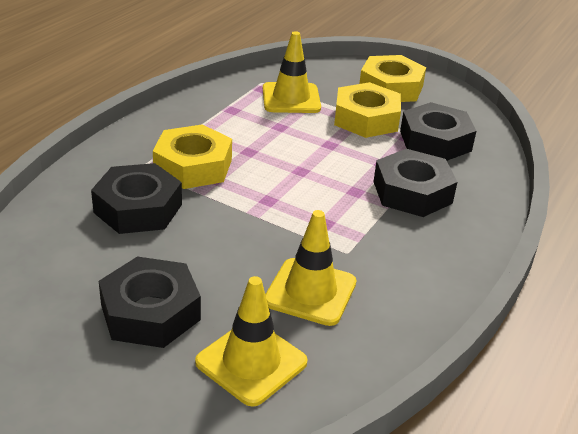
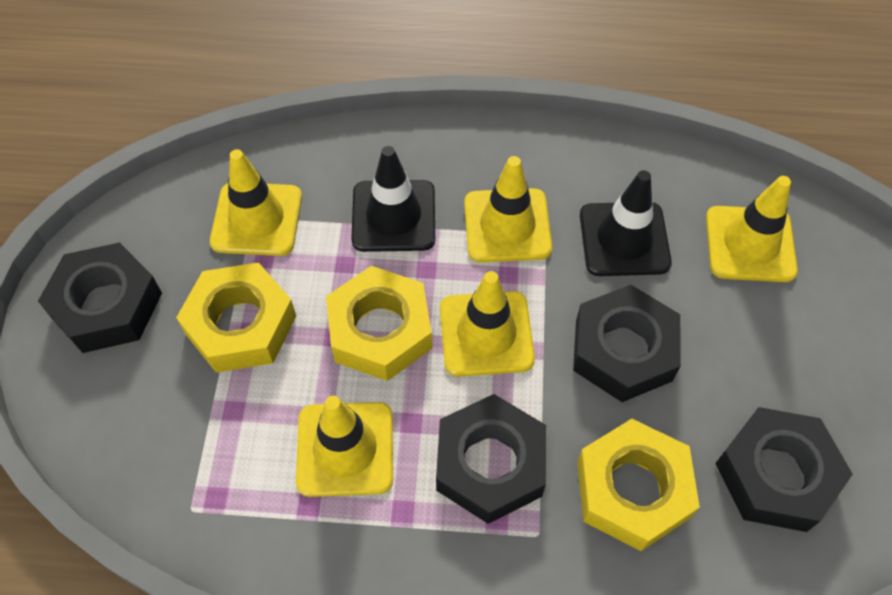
black traffic cone: none = 0 -> [351,146,435,252] [580,170,672,276] = 2
yellow traffic cone: [195,276,308,407] [263,31,321,113] [265,210,357,326] = 3 -> [210,149,302,256] [296,396,393,497] [440,271,535,377] [464,156,552,262] [706,176,798,282] = 5

